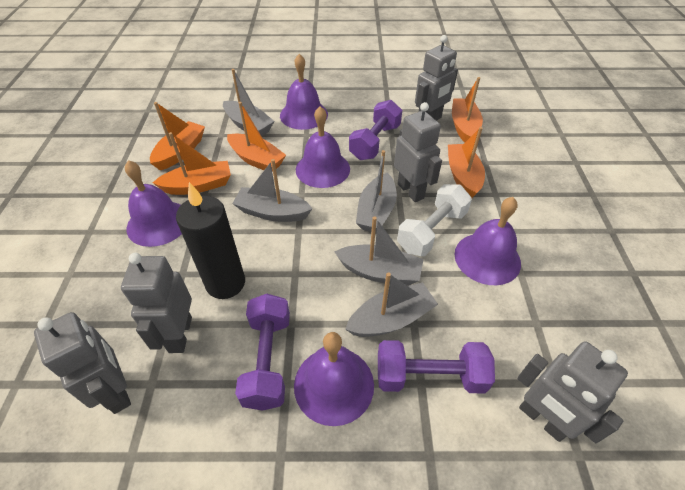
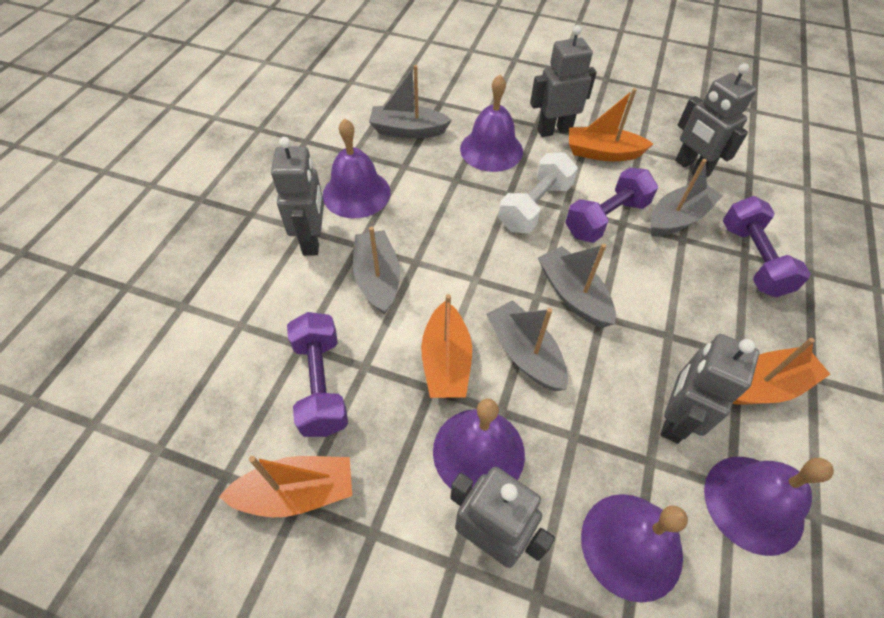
black candle: [176,182,245,299] = 1 -> none = 0
orange boat: [150,102,205,170] [153,132,231,195] [227,102,286,172] [448,127,485,198] [452,77,483,142] = 5 -> [219,456,352,517] [421,294,472,398] [569,88,653,161] [733,338,830,405] = 4

